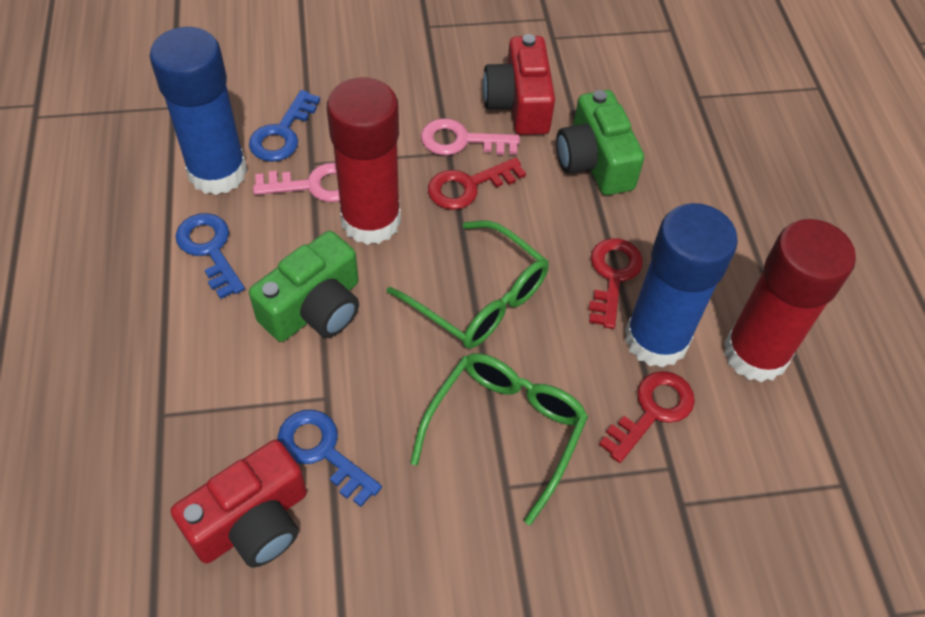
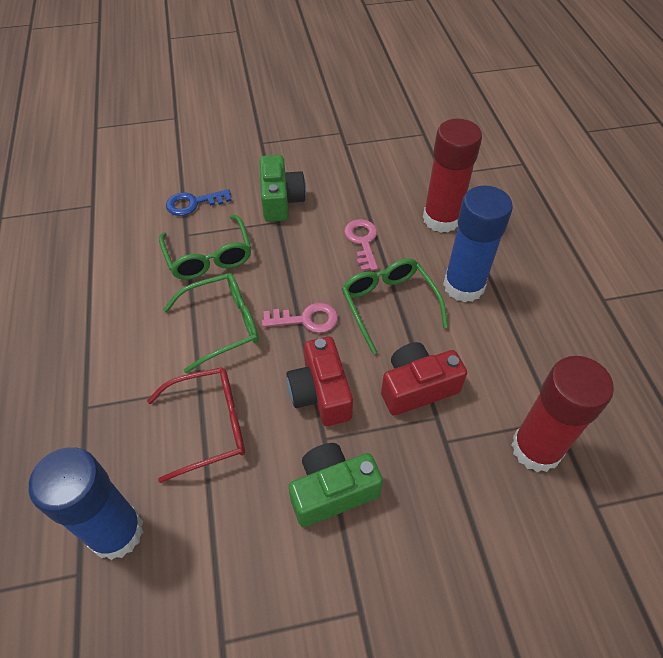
blue key: [176,213,245,299] [249,90,320,162] [277,410,382,507] = 3 -> [166,189,231,216] = 1
green glasses: [387,221,549,349] [410,353,588,525] = 2 -> [159,215,251,280] [163,273,259,373] [342,259,448,354] = 3
red glasses: none = 0 -> [147,367,245,483] = 1
red key: [428,157,526,210] [589,238,643,329] [599,371,695,463] = 3 -> none = 0

